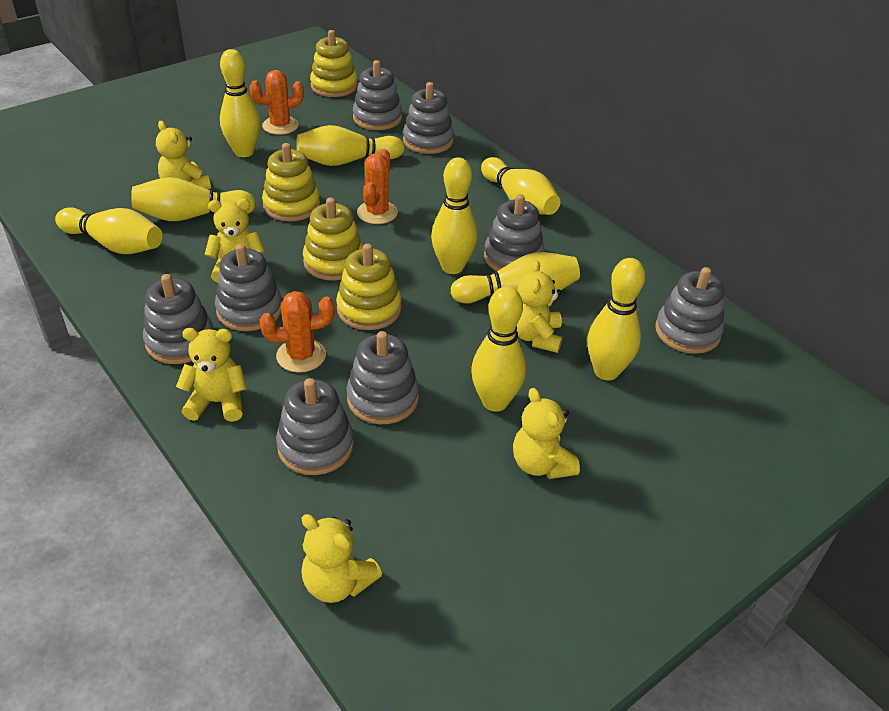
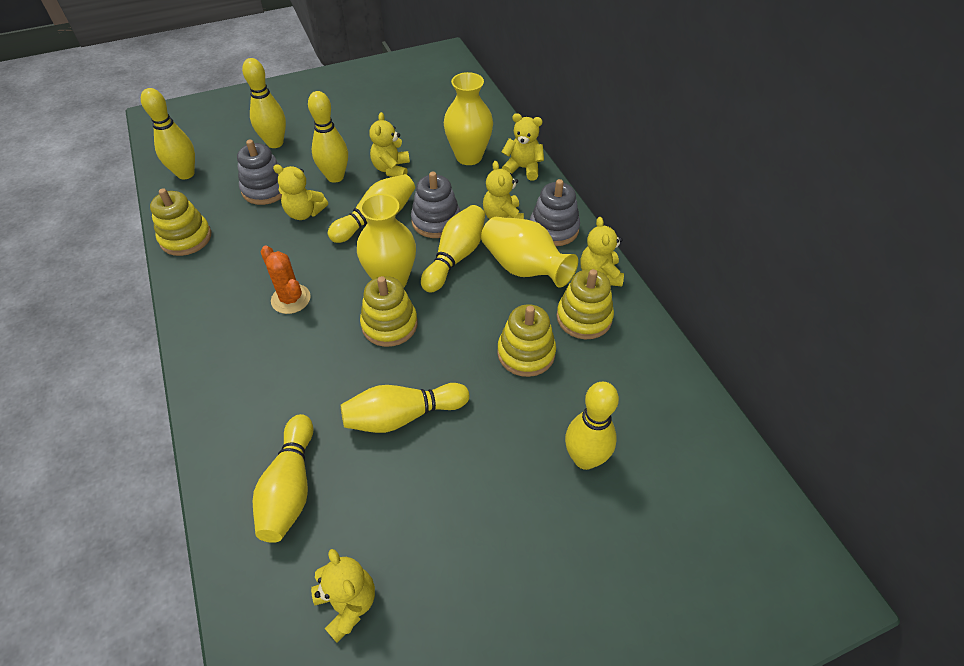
grey stacking toy: [143,274,214,364] [215,244,282,331] [276,378,354,475] [347,331,419,424] [353,60,402,130] [403,82,454,154] [484,194,545,271] [655,267,725,354] = 8 -> [237,140,282,205] [411,172,460,238] [530,179,580,246] = 3
orange cactus: [249,70,304,135] [260,291,335,373] [357,149,398,224] = 3 -> [261,245,311,314] = 1
yellow bowling pin: [55,207,162,254] [131,177,256,221] [220,49,261,157] [296,125,405,166] [431,157,477,274] [451,252,580,304] [471,286,526,412] [481,157,560,215] [587,258,645,380] = 9 -> [141,88,195,179] [242,58,286,148] [253,414,313,543] [308,91,348,183] [328,174,415,243] [341,383,469,433] [421,205,485,292] [565,382,619,470] = 8
yellow vase: none = 0 -> [357,194,416,287] [444,72,493,165] [481,217,578,288] = 3

